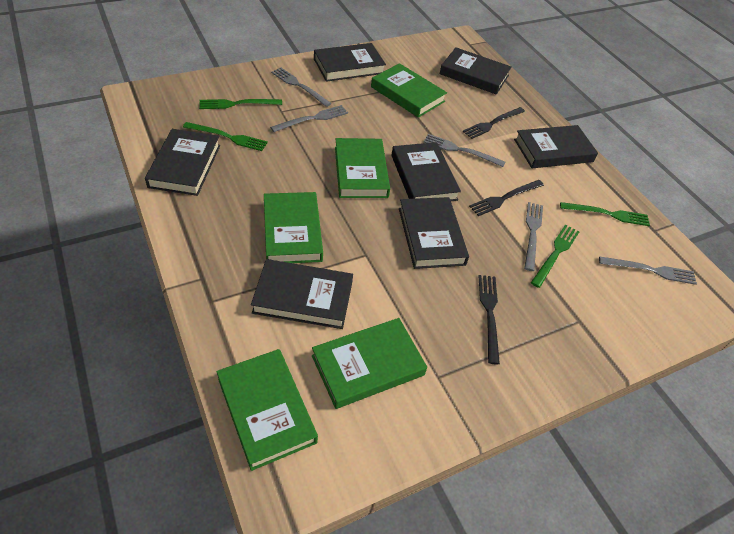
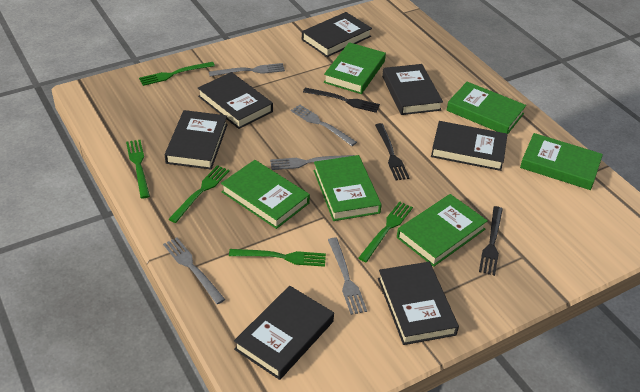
green book: [216,349,318,471] [264,192,323,263] [312,318,427,409] [335,138,390,198] [371,63,447,118] = 5 -> [221,160,310,229] [314,155,382,221] [324,42,386,94] [397,194,488,267] [447,82,526,134] [520,133,603,190] = 6
green fork: [183,122,268,151] [199,99,282,109] [531,224,579,288] [560,202,650,226] = 4 -> [126,140,150,199] [139,62,215,86] [169,165,230,223] [229,249,326,267] [358,201,413,262] = 5

